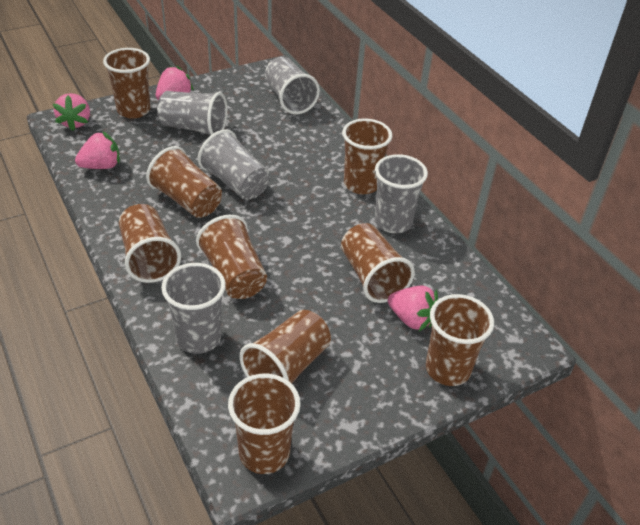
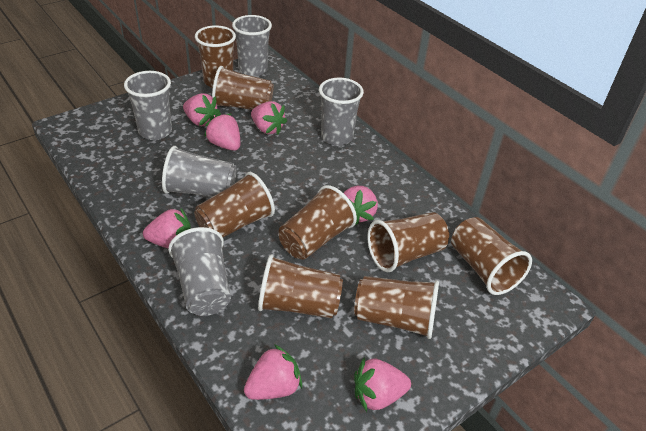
brown cup: [103,48,151,119] [119,204,181,283] [146,146,222,218] [196,215,267,299] [228,373,301,474] [240,310,331,384] [341,223,415,303] [342,118,392,194] [426,294,494,386] = 9 -> [194,172,275,237] [195,25,236,88] [212,66,274,110] [258,254,343,318] [279,185,357,260] [354,276,439,339] [367,212,449,272] [451,217,532,295] = 8
pink strawberry: [53,93,90,131] [75,131,120,169] [156,65,194,100] [388,286,438,331] = 4 -> [143,208,191,248] [183,93,220,126] [204,113,240,151] [244,344,302,400] [251,101,287,135] [344,186,378,225] [354,358,411,412] = 7

